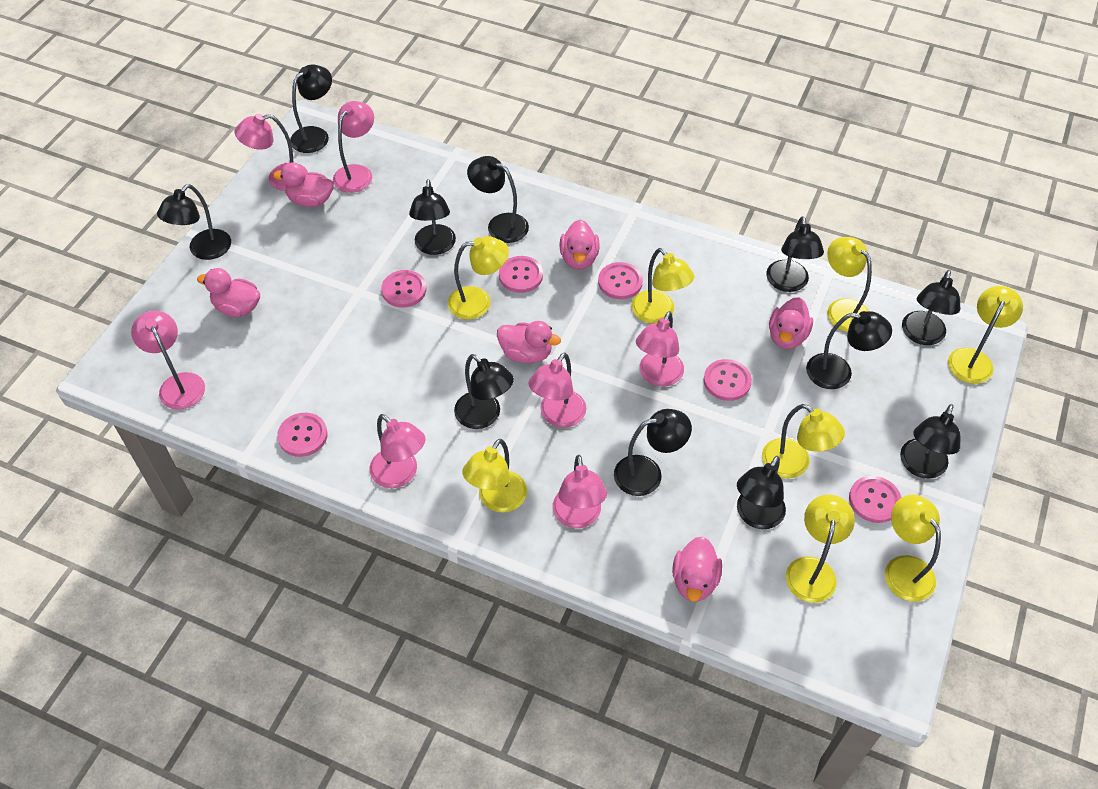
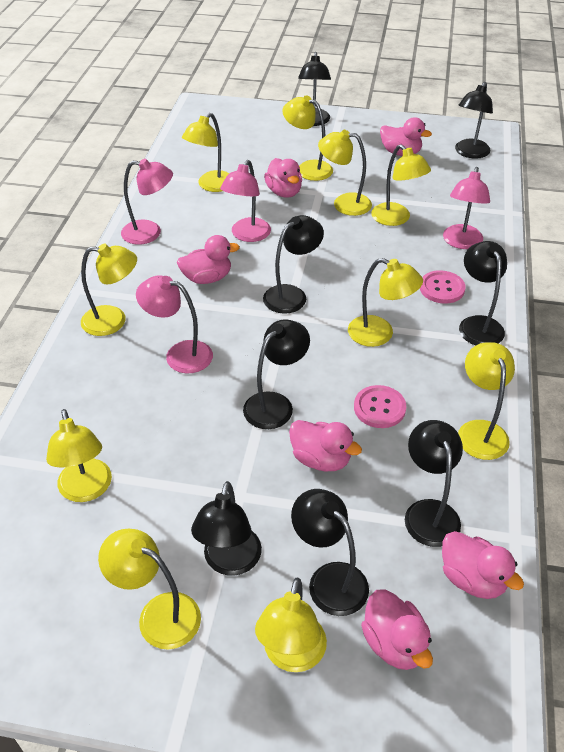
black lamp: [157,184,231,260] [290,65,332,153] [409,179,456,255] [454,354,514,429] [467,156,529,243] [614,409,692,496] [737,456,786,529] [766,216,824,292] [806,311,892,389] [900,404,960,479] [902,270,960,345] = 11 -> [191,481,262,576] [243,319,310,429] [263,215,324,314] [291,489,369,616] [298,52,331,126] [405,420,463,547] [455,82,493,159] [459,241,507,345] = 8
pink button: [277,413,328,457] [381,270,426,307] [499,256,543,293] [598,262,643,299] [704,359,752,401] [849,476,902,523] = 6 -> [354,385,406,428] [420,270,465,304] = 2
pink lamp: [131,311,205,410] [235,114,308,191] [333,101,374,193] [369,414,426,488] [529,353,586,428] [553,455,607,528] [636,311,684,387] = 7 -> [121,159,173,245] [136,275,213,374] [220,160,271,242] [443,167,490,249] = 4
yellow lamp: [448,236,509,320] [462,439,527,513] [631,248,695,324] [762,404,845,478] [786,494,855,603] [827,237,872,332] [885,495,941,602] [948,286,1023,384] = 8 -> [46,409,112,502] [81,244,137,336] [98,529,201,650] [182,113,230,192] [255,578,327,672] [282,96,333,181] [318,130,372,216] [348,258,423,347] [371,144,431,226] [458,342,515,460] = 10

